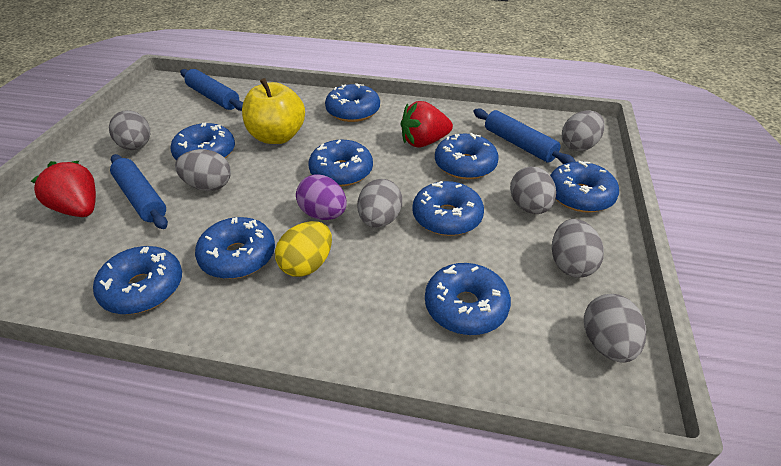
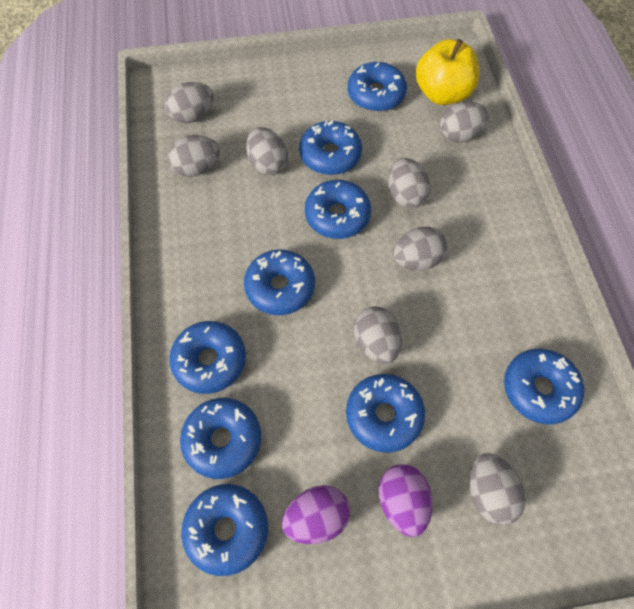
blue rolling pin: [110,154,168,229] [180,69,243,111] [473,109,576,164] = 3 -> none = 0
grey egg: [109,110,150,150] [175,149,231,191] [357,179,402,228] [510,167,556,214] [552,219,604,278] [562,110,605,151] [584,294,646,363] = 7 -> [165,82,214,123] [167,135,220,177] [246,127,288,175] [354,306,402,364] [388,158,431,209] [393,227,448,271] [439,102,490,143] [469,453,526,525] = 8
purple egg: [296,174,347,220] = 1 -> [282,485,350,544] [379,464,433,537] = 2
red strawberry: [31,161,96,217] [401,101,453,148] = 2 -> none = 0
yellow egg: [275,221,332,277] = 1 -> none = 0

